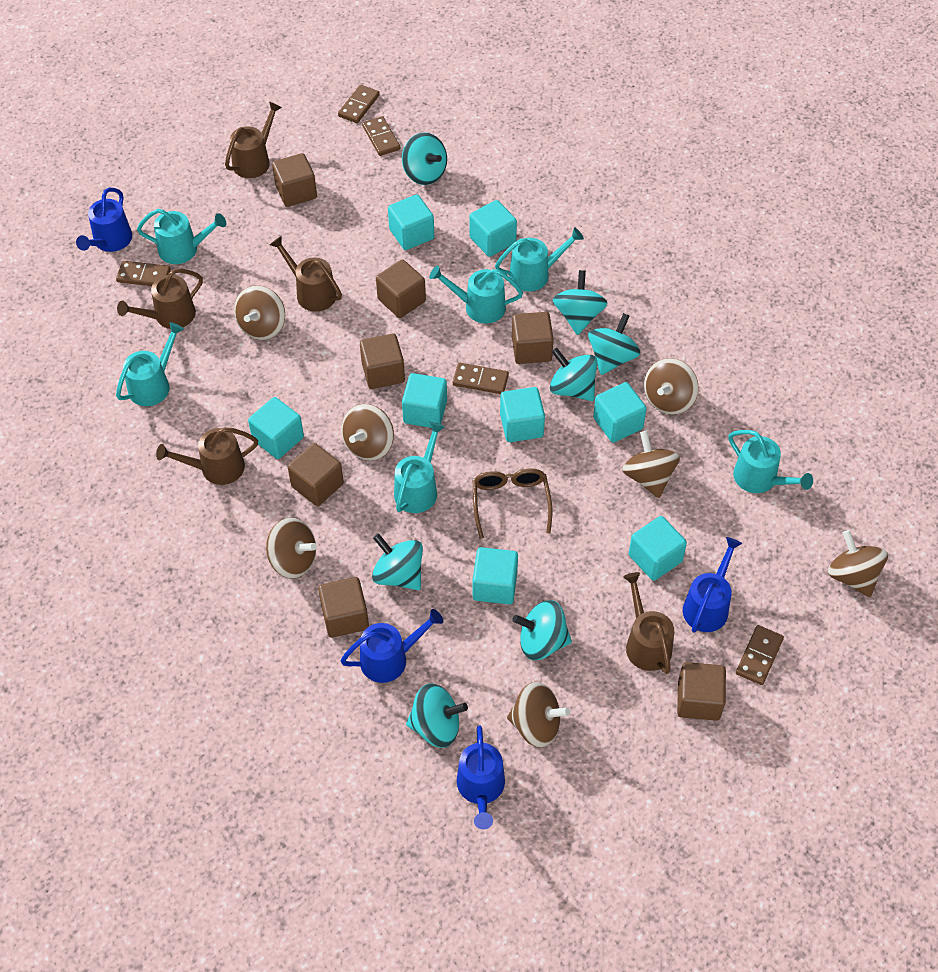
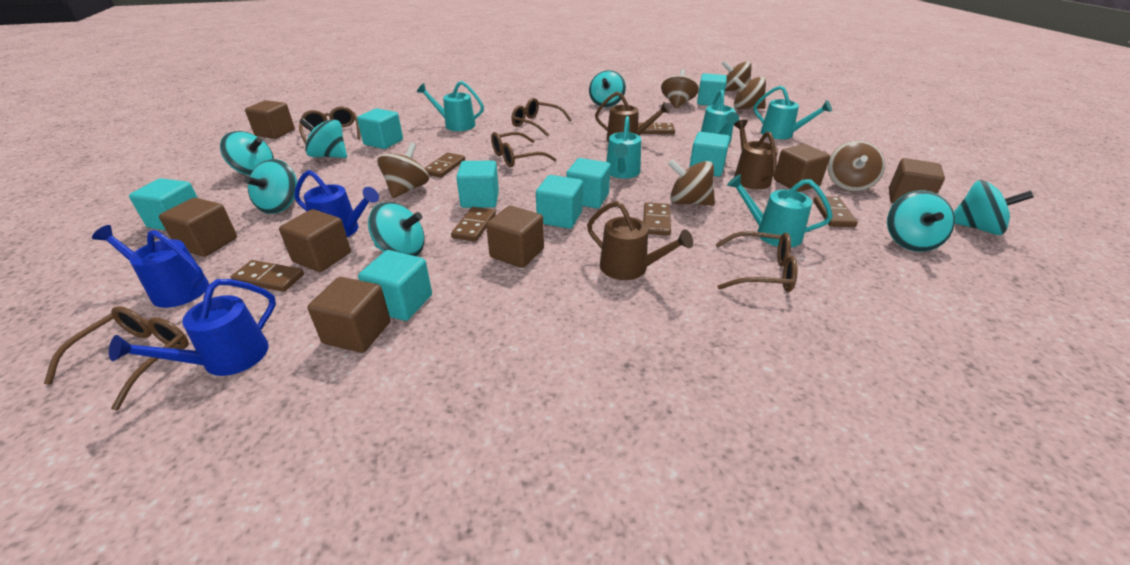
blue watering can: [76,188,132,252] [341,609,443,683] [457,725,505,829] [683,537,742,633] = 4 -> [92,225,209,308] [109,279,276,376] [294,170,379,237] = 3
brown domino: [116,261,171,286] [338,85,380,123] [362,116,400,156] [453,363,509,394] [736,625,784,685] = 5 -> [231,260,304,292] [424,153,465,178] [451,207,496,242] [638,122,675,134] [644,202,671,236] [813,196,858,227] = 6
brown glasses: [473,469,552,539] = 1 -> [44,306,188,411] [299,107,361,145] [491,132,556,167] [511,98,572,137] [715,231,798,292] = 5
brown spinning top: [234,285,285,340] [266,517,317,579] [341,404,394,461] [507,682,570,748] [622,431,680,498] [644,358,699,415] [828,530,888,597] = 7 -> [378,143,429,198] [661,69,699,109] [668,159,715,206] [722,60,752,91] [733,76,766,109] [828,141,885,192] = 6
brown watering can: [117,269,203,329] [156,427,258,485] [225,101,282,178] [270,236,342,312] [623,572,674,674] = 5 -> [587,201,693,280] [595,92,670,142] [734,119,778,189] = 3
turquoise watering can: [116,322,184,406] [137,209,226,264] [394,422,445,513] [429,266,523,324] [495,227,584,291] [728,430,813,493] = 6 -> [417,81,484,131] [606,116,641,178] [701,90,739,144] [727,174,833,247] [754,86,832,139] = 5

